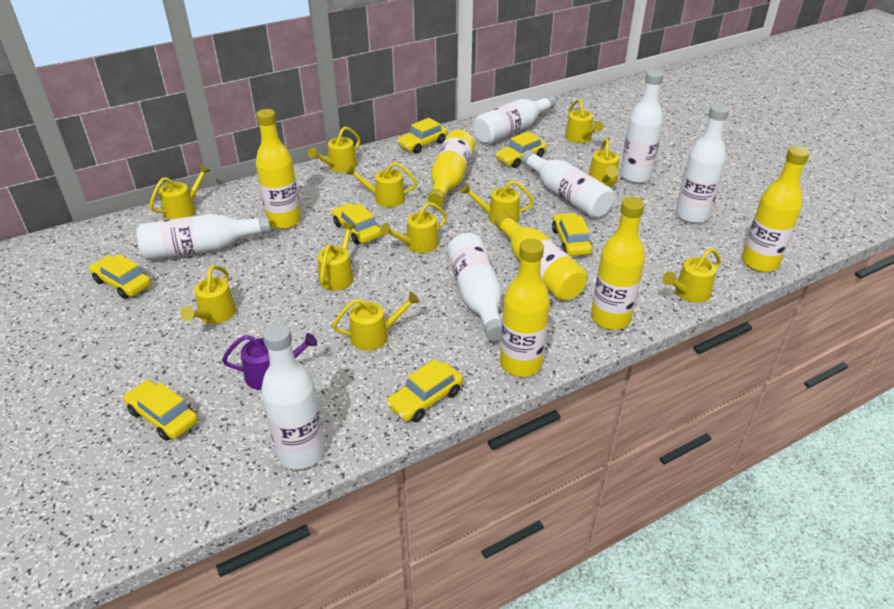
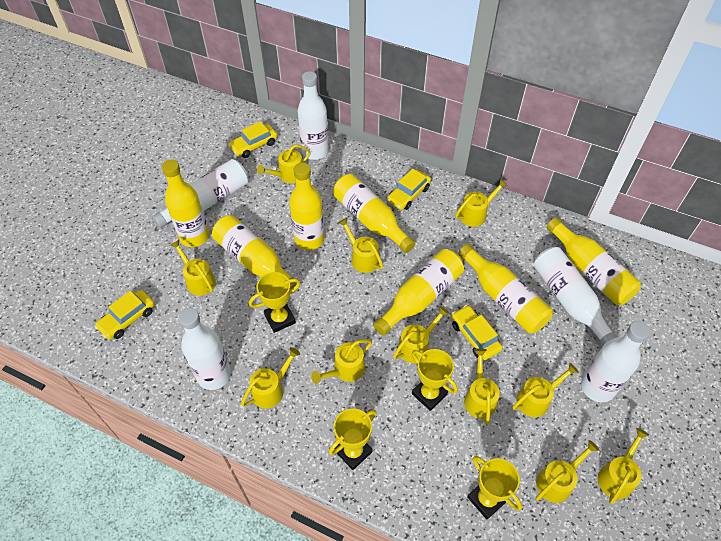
purple watering can: [222,333,317,390] = 1 -> none = 0
white bottle: [136,214,271,260] [261,323,325,469] [447,233,502,341] [474,95,556,144] [521,150,614,218] [620,70,664,183] [675,104,729,223] = 7 -> [152,159,248,228] [179,308,231,390] [298,71,329,160] [534,247,617,345] [581,321,650,402] = 5
yellow bottle: [256,109,301,229] [428,130,475,207] [495,212,587,301] [500,239,550,377] [591,197,645,330] [742,146,810,272] = 6 -> [162,160,209,247] [212,215,297,294] [289,163,324,250] [333,174,415,253] [373,249,464,336] [458,244,553,333] [546,218,641,305] = 7
yellow car: [89,254,151,299] [124,380,198,441] [332,203,381,244] [386,359,463,422] [397,118,447,154] [495,131,547,168] [552,213,592,256] = 7 -> [95,290,155,339] [228,121,277,158] [387,169,431,210] [451,305,503,360] = 4
yellow trophy: none = 0 -> [249,272,300,333] [329,408,377,470] [412,349,458,411] [467,456,522,519] = 4

